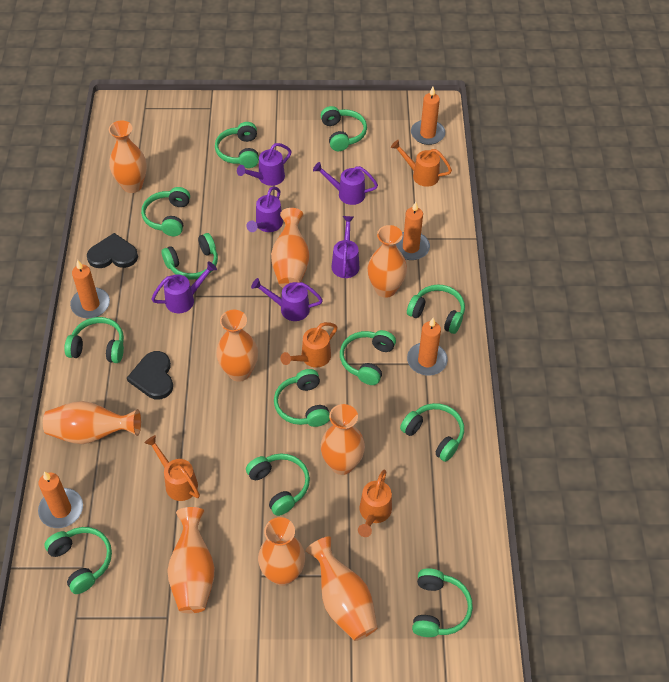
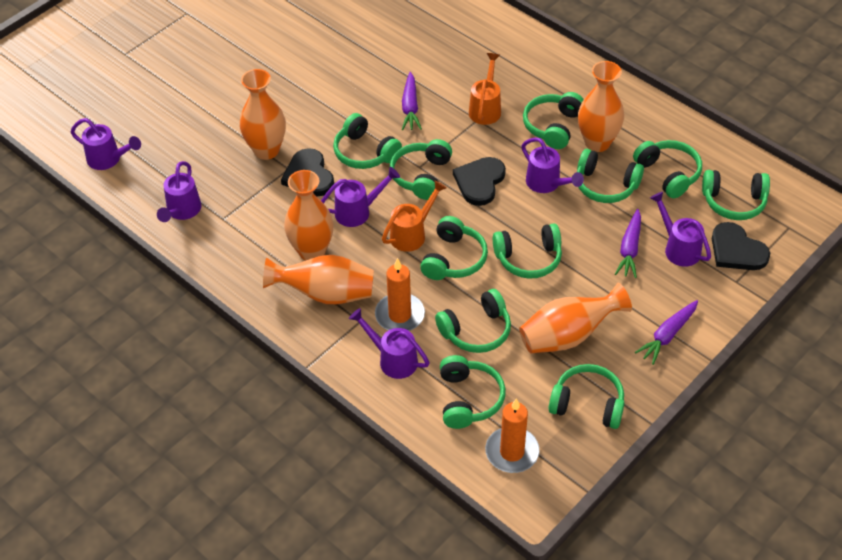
black heart: [87,233,138,268] [127,351,173,399] = 2 -> [281,148,334,197] [453,157,506,206] [712,222,770,270] = 3
green headphones: [44,527,112,594] [64,317,124,363] [141,187,190,236] [161,233,218,280] [215,122,259,168] [246,453,310,516] [274,369,330,427] [320,106,367,151] [340,330,396,385] [400,403,464,462] [407,285,465,334] [412,568,473,637] = 12 -> [333,113,402,169] [390,139,452,200] [420,216,488,280] [435,289,511,353] [440,355,506,429] [493,223,562,279] [523,92,584,149] [548,364,625,429] [577,149,644,203] [633,140,702,198] [702,170,770,220] = 11
orange candle: [38,471,83,528] [70,260,110,319] [396,202,430,260] [407,318,448,375] [411,87,445,145] = 5 -> [375,258,425,331] [485,399,540,473] = 2
orange vase: [43,401,141,444] [109,120,147,193] [167,507,215,613] [216,310,258,382] [258,517,305,586] [271,208,310,288] [306,536,377,641] [321,404,365,475] [367,225,407,298] = 9 -> [239,69,286,160] [263,255,374,304] [284,170,334,261] [519,283,632,353] [578,61,624,152] = 5
orange watering can: [144,435,200,501] [280,322,337,368] [358,470,392,537] [391,140,452,187] = 4 -> [382,180,447,252] [469,53,501,125] = 2
purple carrot: none = 0 -> [402,72,422,130] [615,209,641,278] [635,300,698,365] = 3

